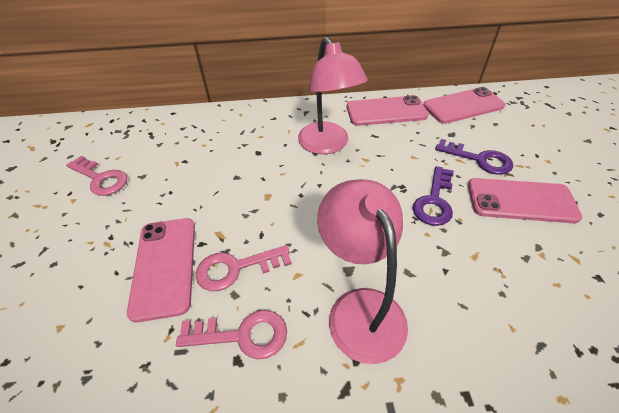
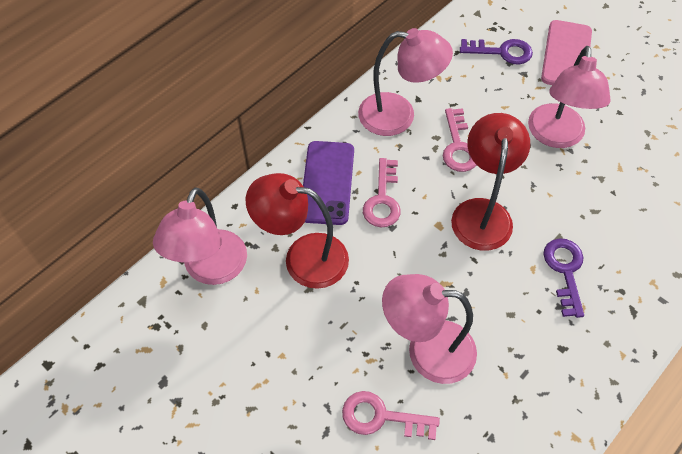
pink lamp: [298,37,367,154] [317,179,408,364] = 2 -> [153,187,247,285] [358,28,453,136] [382,274,477,384] [528,46,611,148] = 4
pink phone: [127,218,195,323] [347,95,428,126] [423,87,505,124] [468,178,582,223] = 4 -> [541,20,592,85] = 1
purple phone: none = 0 -> [303,141,354,225] = 1
red lamp: none = 0 -> [246,173,349,289] [451,113,530,251] = 2

